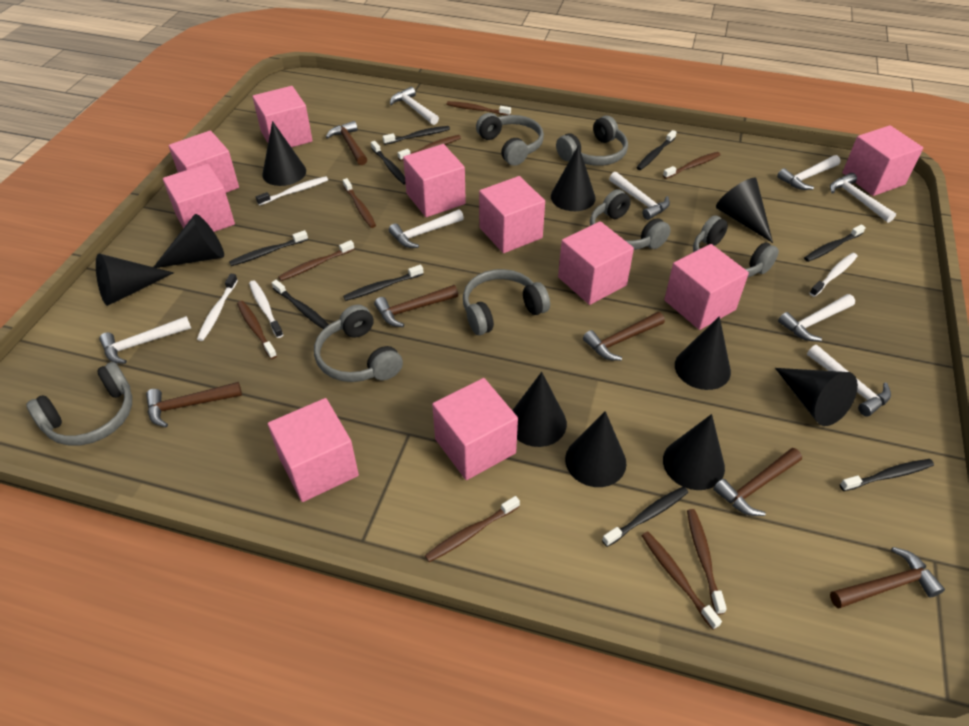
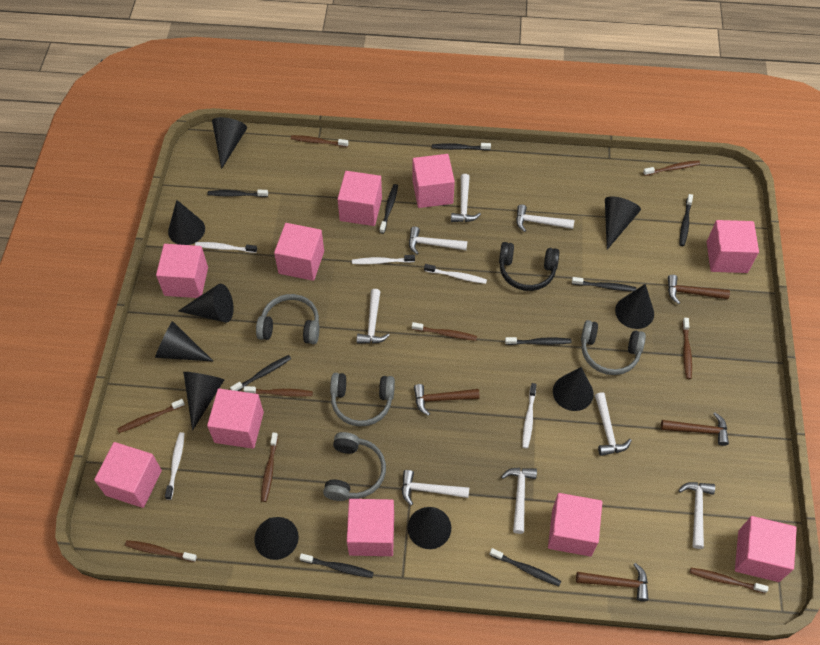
black headphones: none = 0 -> [499,242,559,291] = 1
brown hammer: [146,382,242,427] [326,121,367,165] [374,285,458,327] [583,312,665,361] [713,448,802,516] [830,547,945,609] = 6 -> [414,384,480,416] [576,563,649,602] [661,413,729,446] [668,275,730,304] = 4
grey headphones: [26,362,132,446] [314,305,403,382] [463,269,550,335] [476,113,544,166] [556,116,628,166] [590,189,671,250] [693,215,779,277] = 7 -> [256,294,319,344] [323,432,386,501] [330,373,395,426] [581,320,646,375] = 4
white toothbrush: [197,274,238,341] [249,280,283,338] [256,176,328,206] [809,253,858,297] = 4 -> [165,432,185,500] [195,242,257,253] [352,255,415,264] [424,264,487,284] [523,383,537,449] = 5

